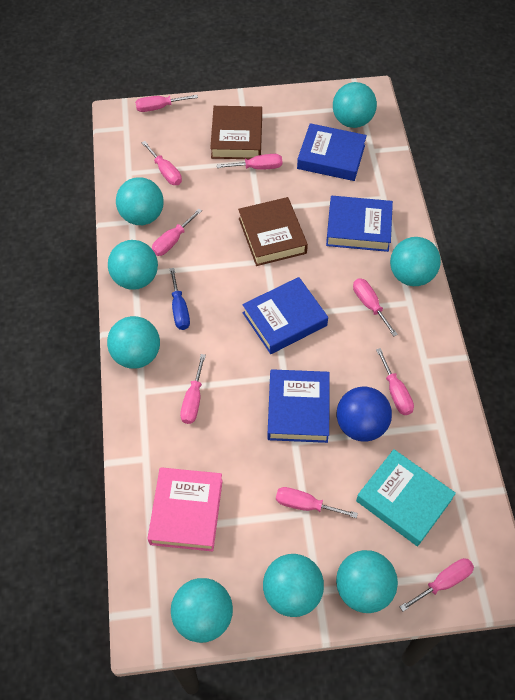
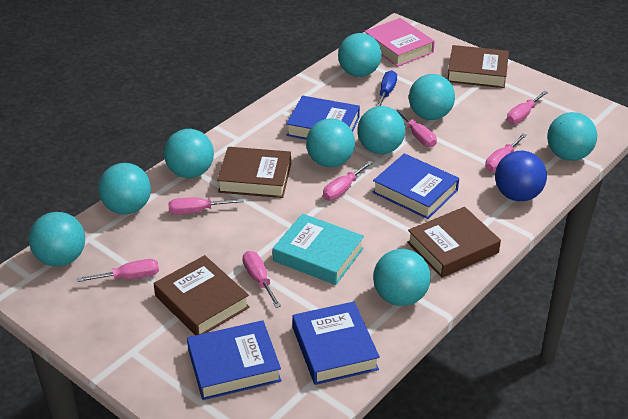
brown book: [210,106,262,159] [238,197,308,266] = 2 -> [154,255,250,335] [217,147,291,198] [407,207,501,278] [447,45,509,88] = 4
pink screwdriver: [135,95,198,112] [142,141,182,185] [152,209,202,256] [180,354,206,424] [217,154,282,170] [276,487,358,518] [353,278,398,337] [376,348,414,415] [400,558,474,612] = 9 -> [77,259,159,282] [168,197,244,215] [243,251,281,308] [323,160,373,201] [394,108,437,147] [485,133,527,172] [507,91,548,124] = 7
turquoise ball: [107,316,160,369] [108,240,158,290] [116,177,164,225] [171,578,233,643] [263,554,324,617] [333,82,377,128] [336,550,398,613] [390,237,441,286] = 8 -> [29,212,85,266] [98,163,151,214] [164,129,214,178] [306,119,355,167] [338,33,382,77] [357,106,405,154] [373,249,431,306] [409,74,455,120] [547,112,597,161] = 9

